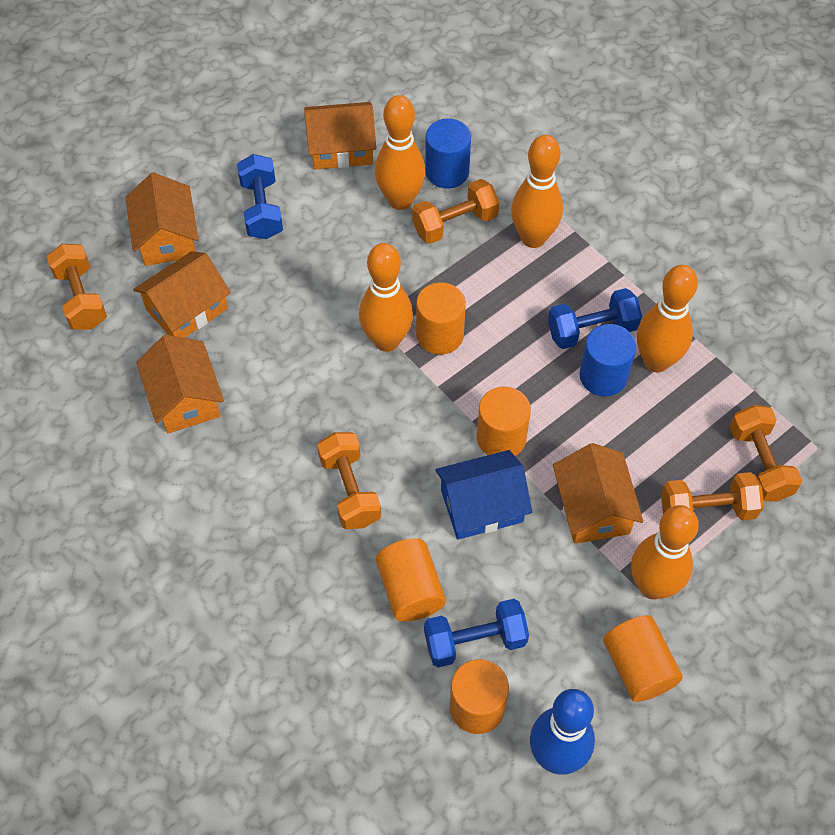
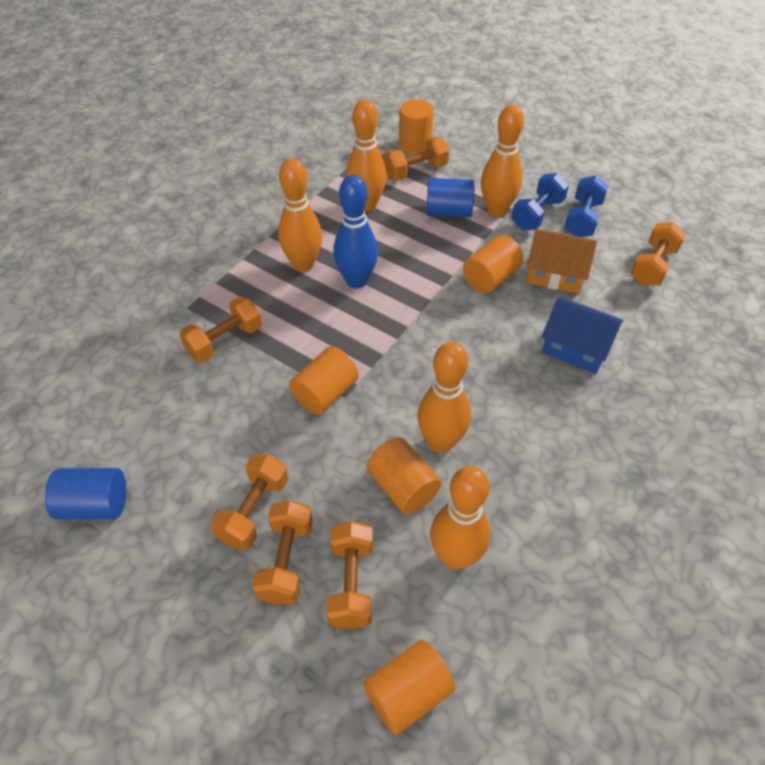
blue dumbbell: [237,154,283,239] [424,599,529,667] [548,288,642,349] = 3 -> [512,173,569,230] [564,175,608,237] = 2
orange dumbbell: [46,244,107,330] [317,432,381,529] [412,179,499,244] [661,472,764,520] [730,405,802,502] = 5 -> [179,296,262,362] [211,454,289,550] [252,500,313,605] [327,521,373,629] [384,137,449,181] [631,222,686,286] = 6
orange house: [125,172,199,266] [133,251,231,338] [136,335,224,433] [304,102,376,169] [553,443,644,544] = 5 -> [527,229,597,294] = 1

